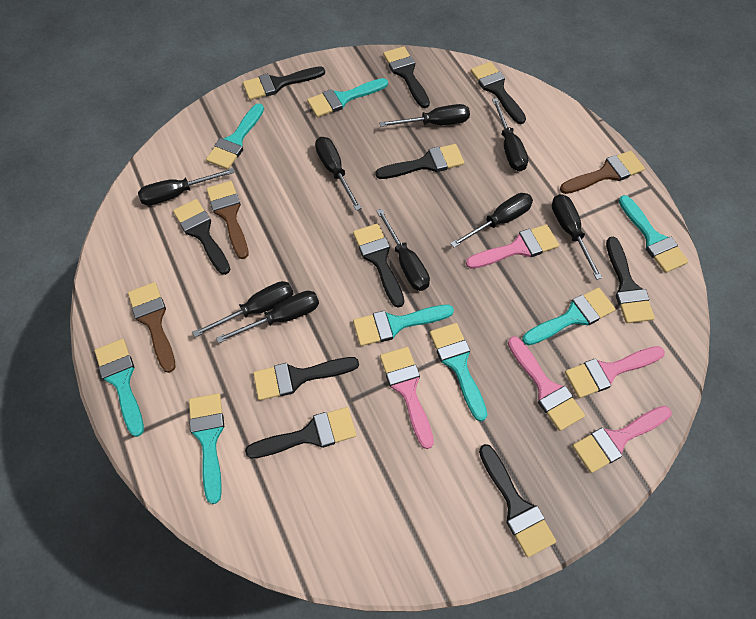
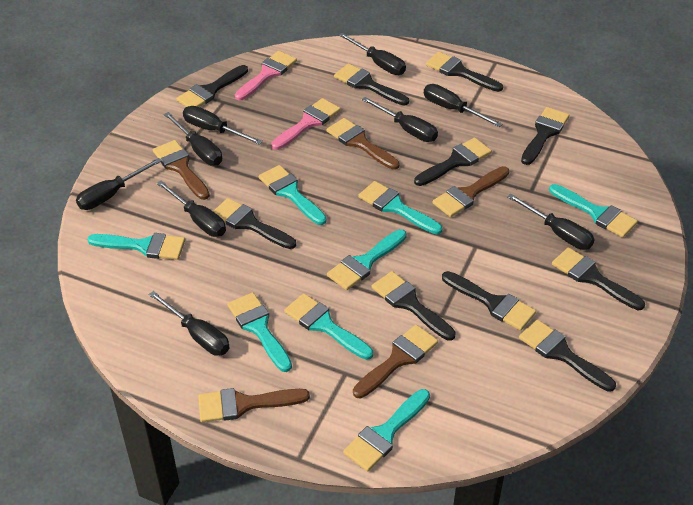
brown brush: [128,282,176,373] [206,181,248,259] [560,151,645,194] = 3 -> [153,140,210,200] [198,388,310,422] [327,118,400,170] [353,325,438,398] [432,166,509,217] = 5
pink brush: [380,347,434,449] [466,224,559,269] [508,336,585,431] [565,346,665,398] [572,406,671,473] = 5 -> [235,51,297,100] [271,98,341,150] = 2

